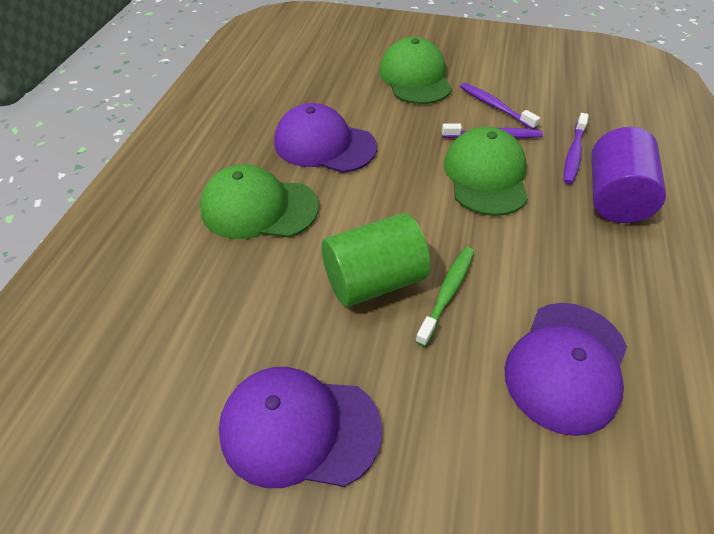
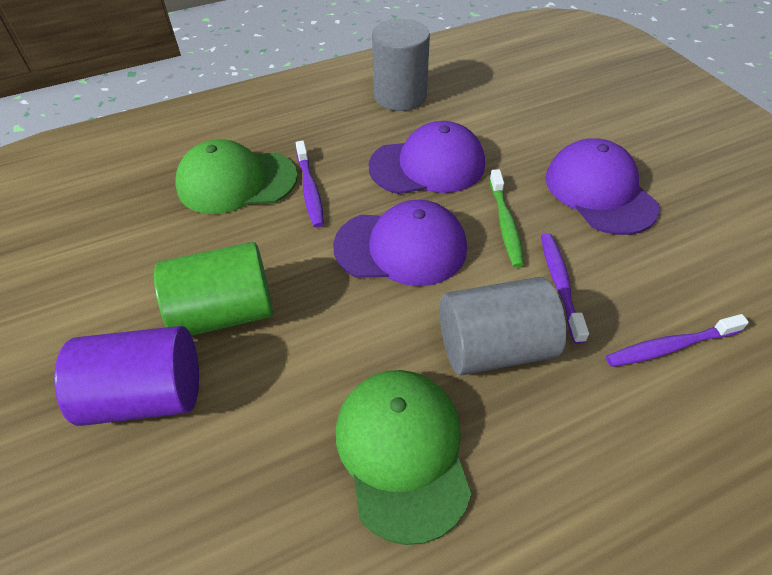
green cap: [200,164,319,239] [379,37,452,104] [444,127,528,216] = 3 -> [175,139,298,214] [336,370,471,545] = 2
grey cylinder: none = 0 -> [372,19,430,111] [440,277,567,376] = 2

